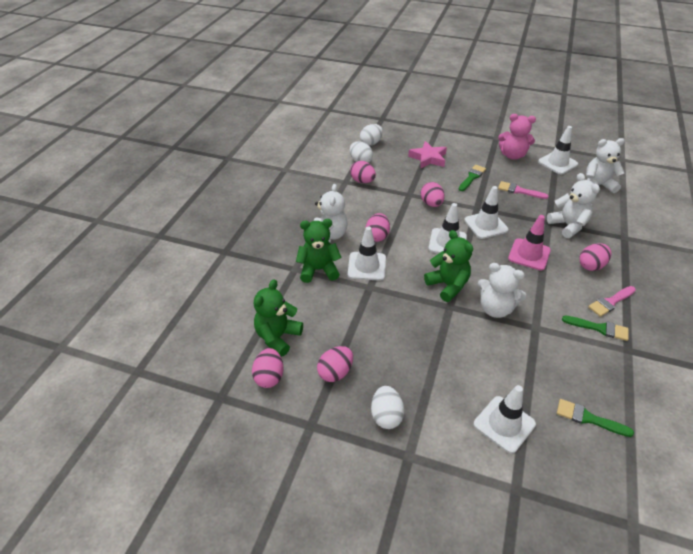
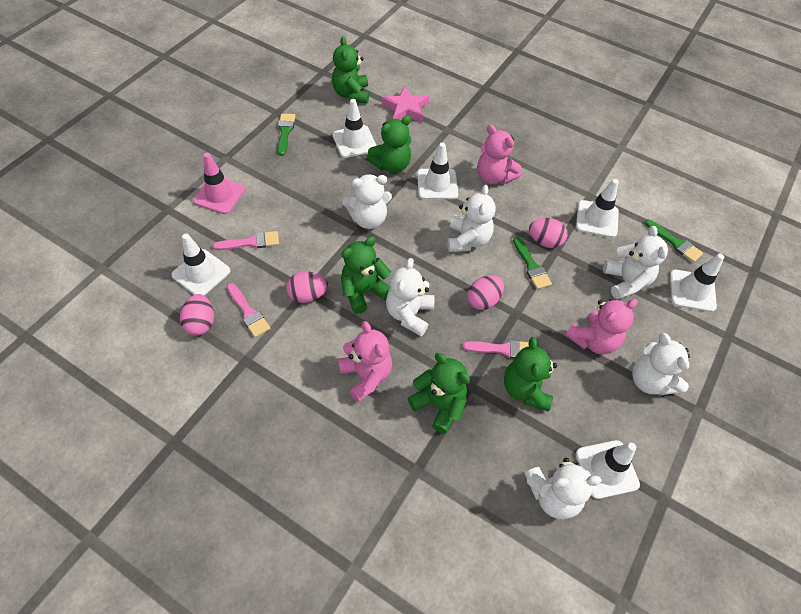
green teddy bear: [254,279,303,357] [296,219,342,283] [424,230,473,302] = 3 -> [332,36,369,104] [341,236,391,314] [367,116,411,173] [408,353,470,434] [504,337,557,411] = 5
pink brush: [498,181,548,199] [588,286,636,317] = 2 -> [213,231,279,250] [227,283,271,337] [463,340,529,359] = 3
pink egg: [252,348,284,388] [317,346,353,382] [350,161,376,183] [366,213,390,242] [421,182,445,207] [579,243,611,271] = 6 -> [180,294,214,336] [286,271,328,303] [467,275,504,310] [529,218,568,248] = 4
pink teddy bear: [498,114,536,160] = 1 -> [338,321,392,402] [478,125,521,184] [565,299,638,355] = 3
white egg: [350,141,373,163] [360,124,383,146] [371,386,404,429] = 3 -> none = 0
white teddy bear: [314,184,348,243] [478,263,526,318] [547,173,600,238] [586,138,625,193] = 4 -> [342,174,392,229] [386,258,434,336] [447,185,496,252] [524,458,602,519] [603,226,668,300] [632,333,690,396] = 6
white traffic cone: [348,226,386,281] [429,203,467,253] [464,186,508,239] [474,385,536,453] [538,126,578,174] = 5 -> [171,234,230,296] [333,99,377,158] [417,142,458,199] [576,179,619,238] [576,440,640,499] [670,254,724,312] = 6

